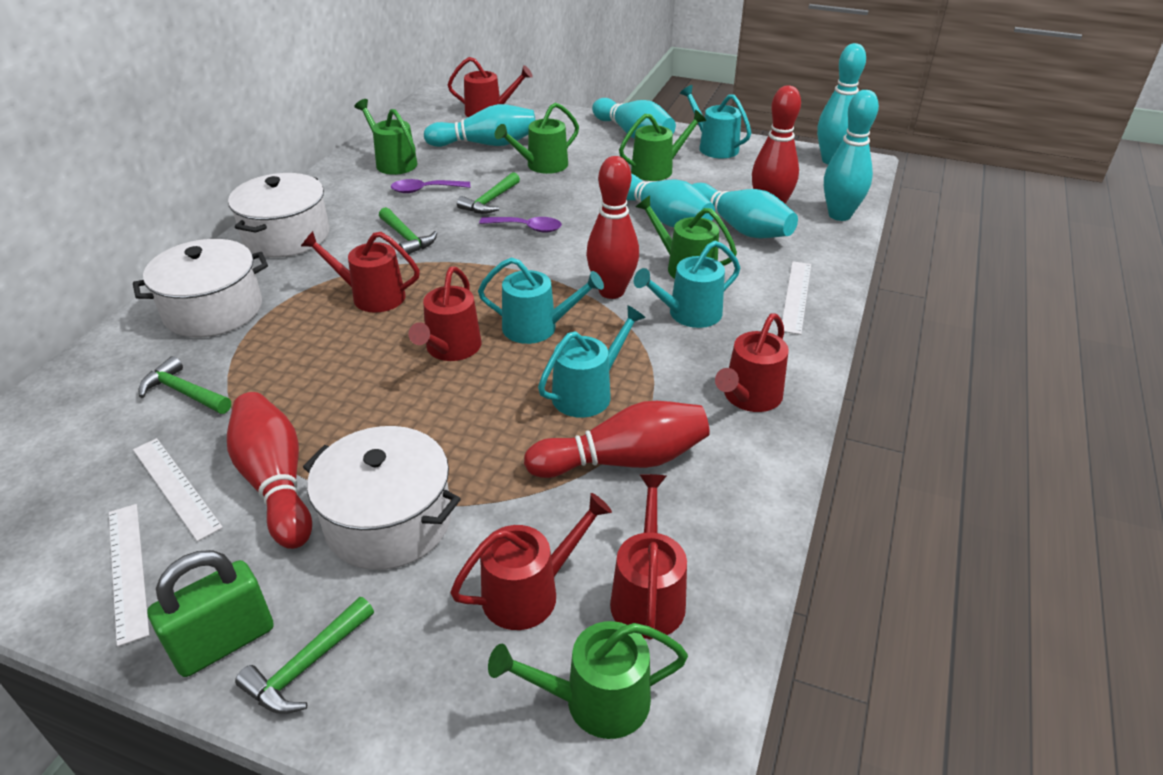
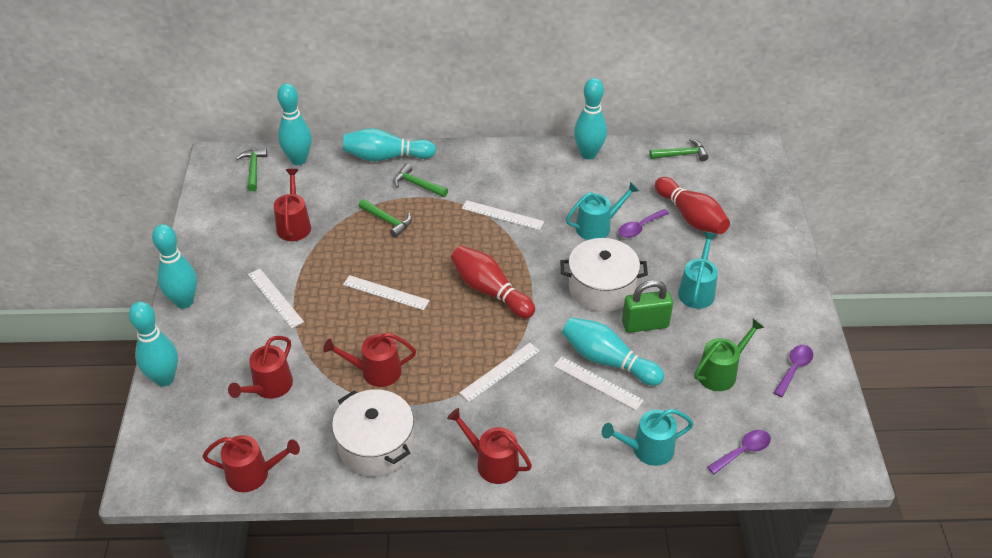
green watering can: [354,99,418,175] [488,621,688,739] [495,102,579,174] [619,110,706,181] [636,195,737,279] = 5 -> [694,319,765,391] = 1
purple spoon: [391,179,470,193] [479,217,562,233] = 2 -> [618,209,669,238] [707,430,771,474] [773,345,813,397] = 3
red bowling pin: [227,392,312,549] [524,401,710,478] [586,156,639,299] [752,85,801,204] = 4 -> [451,246,535,318] [655,177,730,234] = 2
red watering can: [301,231,420,313] [409,267,481,361] [448,57,533,117] [450,493,612,630] [610,474,687,639] [715,313,789,412] = 6 -> [202,435,300,492] [228,336,293,399] [274,169,311,241] [323,333,416,387] [447,408,532,484] = 5
turquoise watering can: [478,257,604,344] [538,305,646,418] [634,241,740,328] [680,85,751,158] = 4 -> [566,182,639,240] [602,409,694,466] [678,232,718,309] = 3
white pot: [133,239,268,337] [228,173,330,257] [303,426,461,570] = 3 -> [332,389,414,476] [560,238,648,312] = 2
white ruler: [109,504,149,647] [133,438,223,542] [782,261,811,335] = 3 -> [248,269,304,328] [343,275,430,310] [459,343,540,402] [462,200,544,230] [554,356,644,410] = 5

